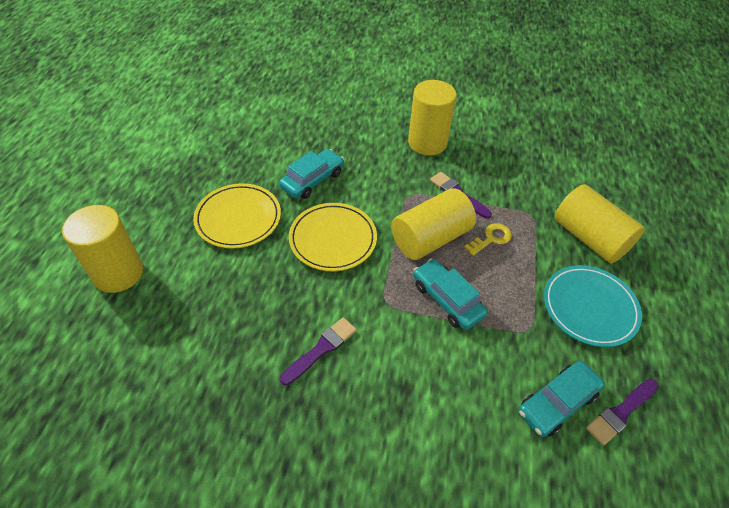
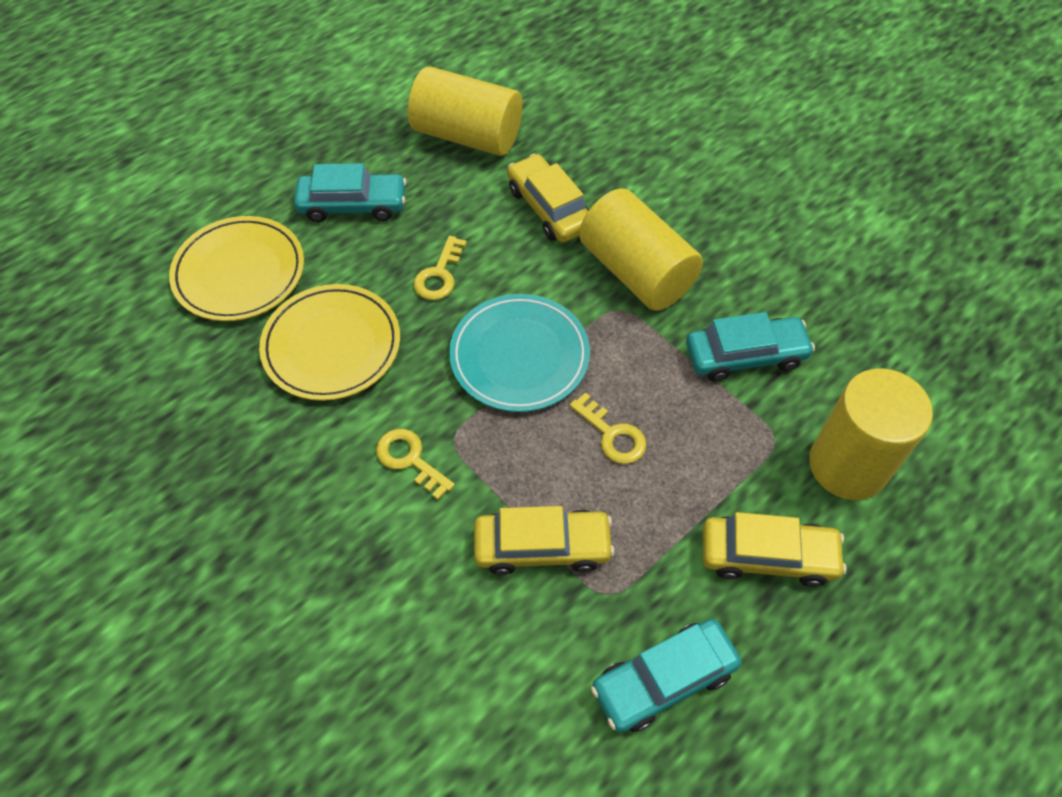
purple brush: [280,317,357,385] [430,172,492,219] [586,379,659,446] = 3 -> none = 0
yellow car: none = 0 -> [474,506,615,575] [507,154,589,243] [703,512,847,587] = 3
yellow cylinder: [62,205,143,293] [391,188,476,260] [408,80,457,155] [554,184,645,263] = 4 -> [408,66,522,156] [579,188,703,311] [809,368,933,500] = 3
yellow key: [464,223,512,256] = 1 -> [376,429,455,500] [414,236,467,300] [569,392,647,464] = 3

